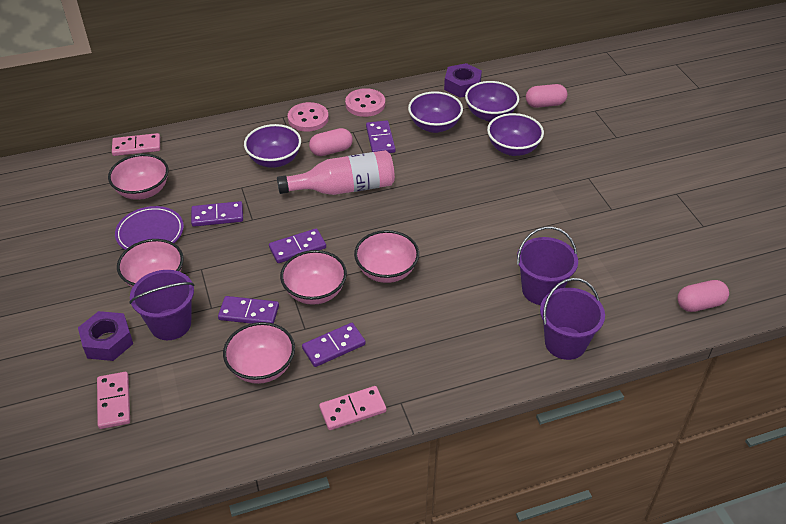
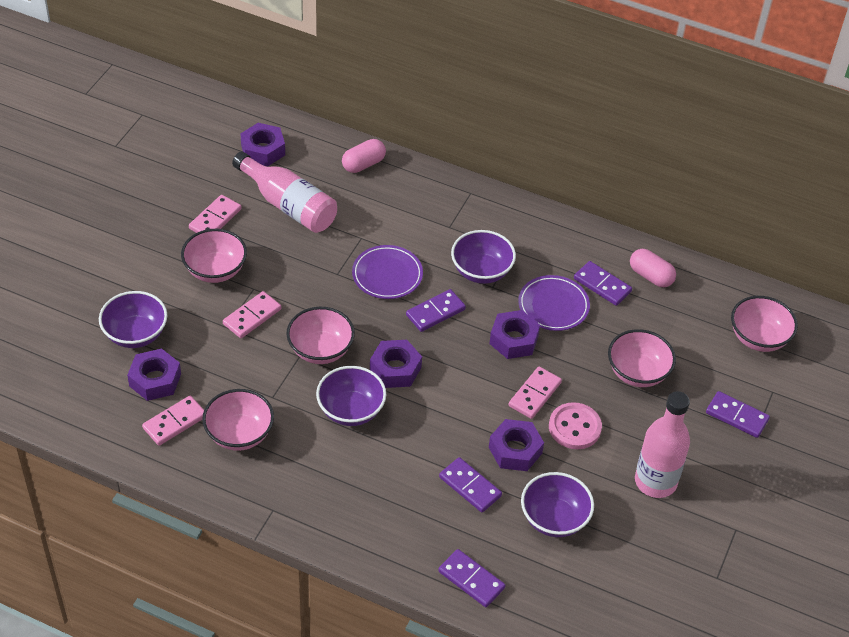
pink bottle: [277,150,395,195] = 1 -> [232,152,337,233] [635,391,690,498] = 2
pink button: [288,102,329,132] [345,88,385,117] = 2 -> [549,402,602,449] = 1
pink capsule: [309,128,353,156] [526,84,568,108] [677,280,729,312] = 3 -> [342,139,386,173] [630,249,676,287] = 2
pink domino: [97,372,130,429] [112,133,160,156] [319,386,387,430] = 3 -> [142,396,204,446] [189,195,242,233] [223,291,281,338] [509,367,562,419] = 4
purple bucket: [129,270,194,340] [517,227,578,305] [540,278,605,360] = 3 -> none = 0
purple nut: [78,311,133,361] [444,63,482,98] = 2 -> [127,349,181,401] [240,123,285,166] [370,340,422,388] [489,310,540,359] [489,419,544,471] = 5
purple plate: [115,206,184,250] = 1 -> [352,245,423,299] [518,275,590,331] = 2

